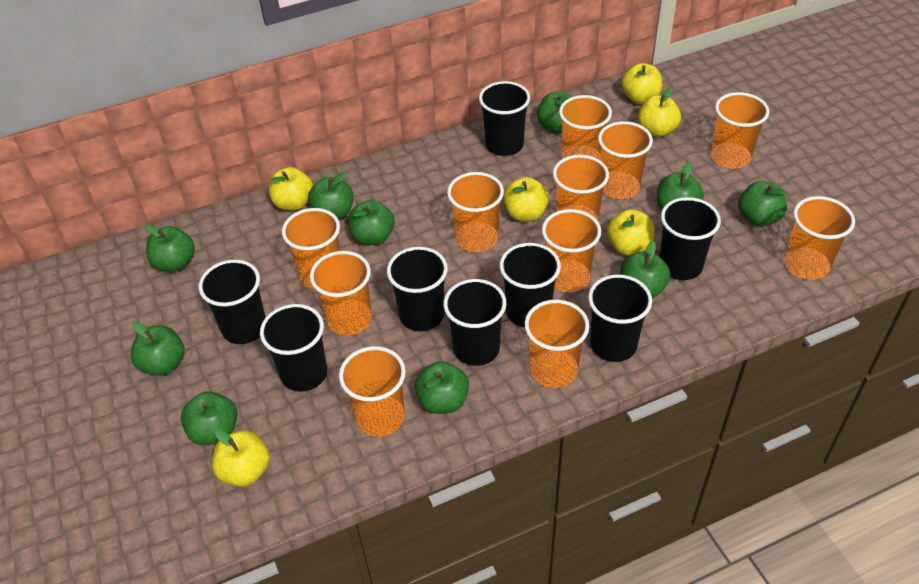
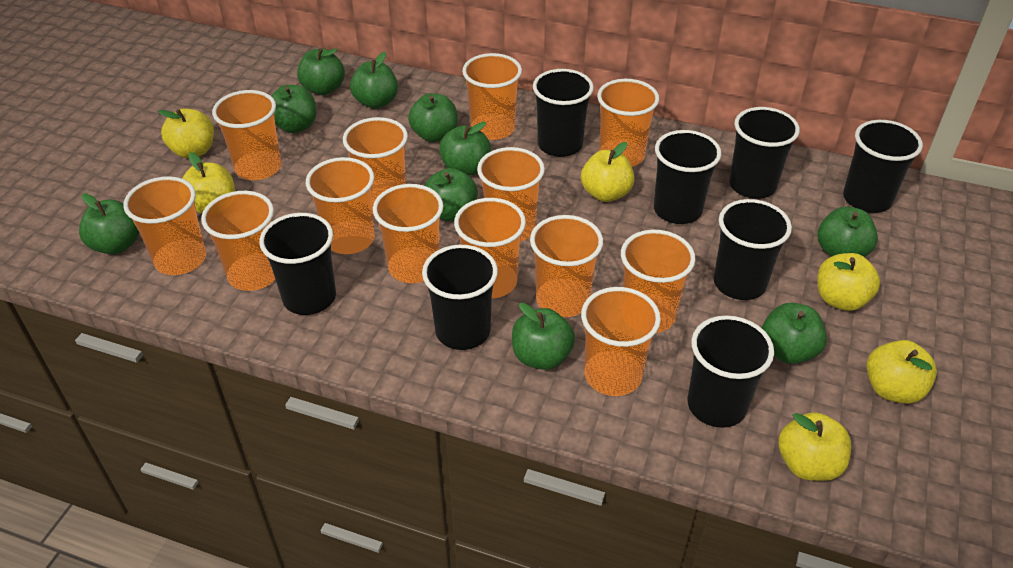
orange cup: [282,208,340,290] [310,251,372,336] [339,346,406,437] [447,172,504,252] [524,300,589,388] [542,209,601,292] [553,155,609,221] [559,95,612,160] [598,121,653,199] [711,92,769,169] [785,196,855,280] = 11 -> [124,176,206,275] [201,191,275,291] [212,90,282,180] [306,157,375,254] [343,117,408,209] [373,184,443,283] [454,198,526,298] [462,53,522,140] [477,147,545,242] [530,215,603,318] [581,287,661,396] [597,79,659,167] [621,230,696,333] = 13

